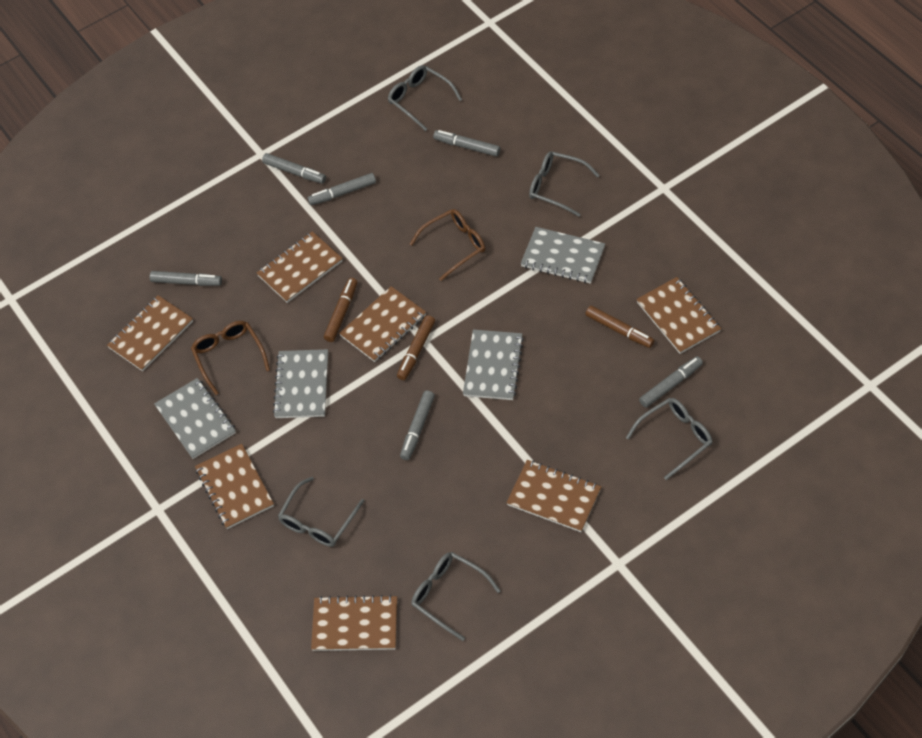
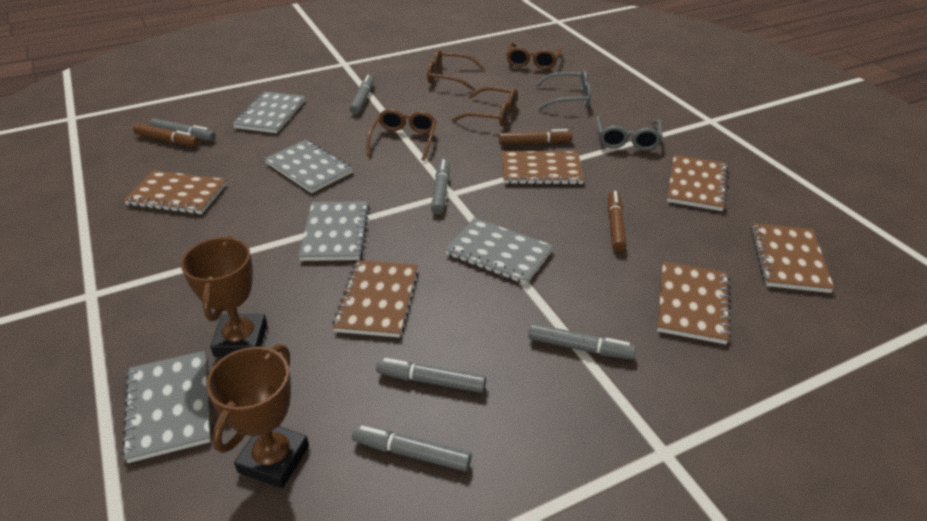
brown glasses: [191,321,270,395] [410,209,485,281] = 2 -> [366,109,436,161] [427,49,484,91] [452,87,518,126] [506,42,562,70] = 4
brown notebook: [107,295,193,371] [195,444,274,529] [257,231,343,303] [311,595,397,651] [339,286,426,362] [506,460,601,532] [636,277,721,354] = 7 -> [124,170,227,214] [332,260,418,338] [502,151,584,185] [657,261,731,344] [667,155,728,211] [751,223,834,293] = 6
brown trophy: none = 0 -> [181,236,267,357] [206,344,309,488] = 2
grey glasses: [278,477,364,547] [388,65,462,131] [411,552,501,641] [529,152,600,217] [626,398,713,480] = 5 -> [534,70,591,110] [596,116,663,151] = 2
grey notebook: [154,378,236,459] [273,349,328,418] [463,329,524,400] [520,227,605,284] = 4 -> [122,351,211,463] [233,91,305,133] [264,140,353,193] [298,201,369,261] [445,218,553,284] = 5

